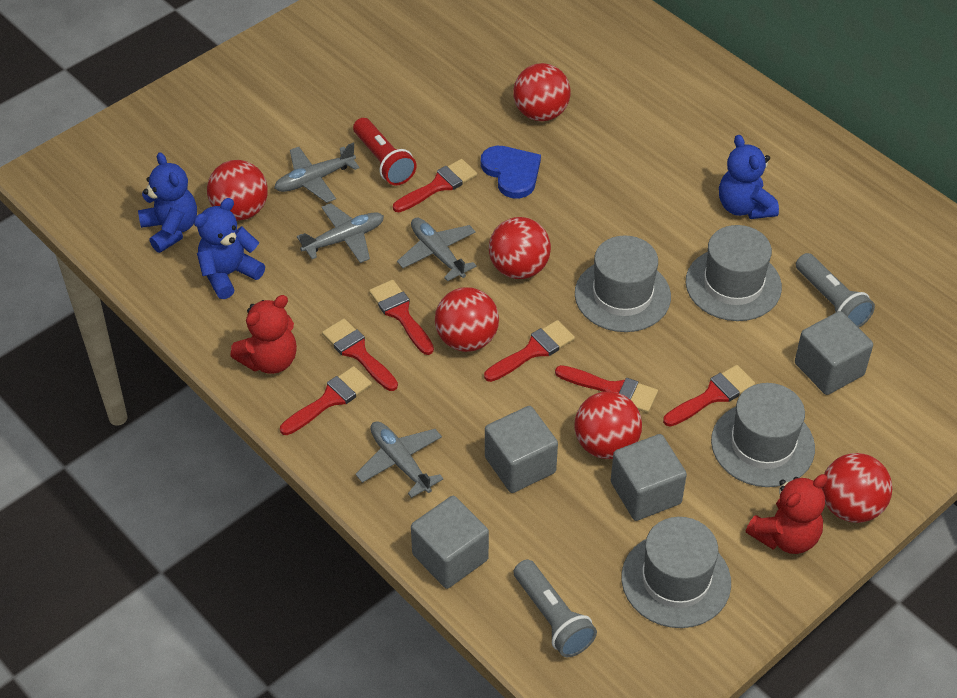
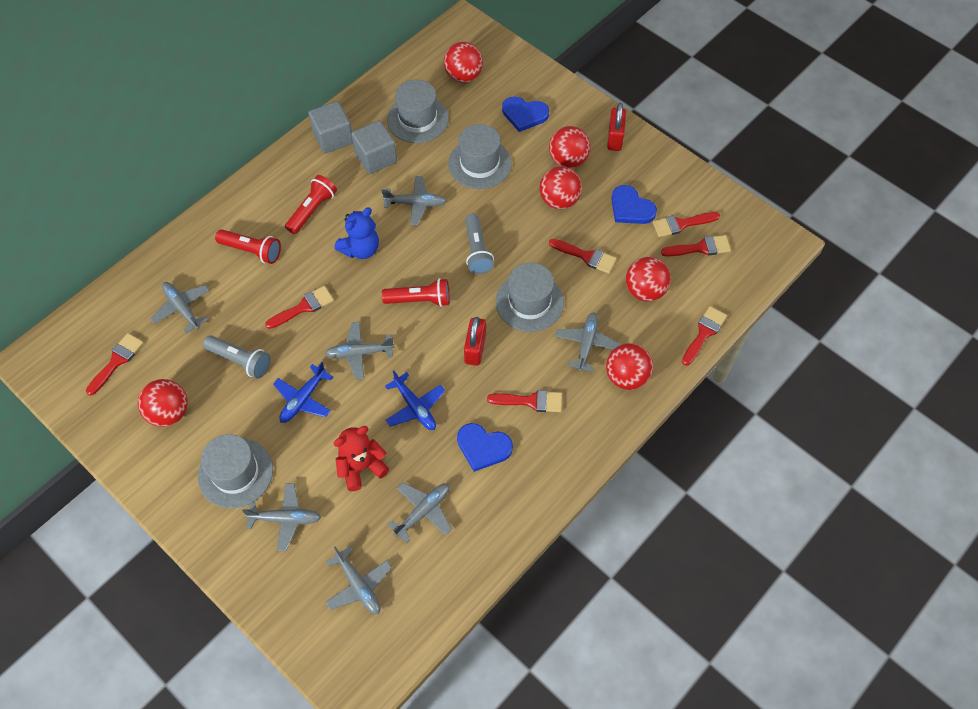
blue heart: [481,146,541,199] = 1 -> [457,423,513,472] [502,97,549,132] [611,185,657,224] = 3
blue plane: none = 0 -> [273,362,333,423] [385,371,445,430] = 2
blue teddy bear: [138,152,197,253] [194,198,265,299] [719,135,779,219] = 3 -> [334,207,379,259] = 1
grey cube: [411,496,489,589] [485,406,558,493] [611,434,687,521] [795,311,873,395] = 4 -> [308,101,353,154] [351,120,397,174] = 2
grey plane: [274,143,360,203] [297,203,384,263] [356,421,444,498] [397,218,477,282] = 4 -> [150,282,210,333] [242,483,321,551] [325,322,395,380] [325,546,392,614] [381,176,446,225] [388,483,452,543] [555,312,620,372] = 7
red flashlight: [353,118,417,186] = 1 -> [215,229,281,264] [285,175,337,234] [382,278,450,307] = 3
red padlock: none = 0 -> [464,317,486,366] [607,103,626,151] = 2
red teddy bear: [230,295,297,374] [746,474,828,554] = 2 -> [334,426,390,491] = 1

